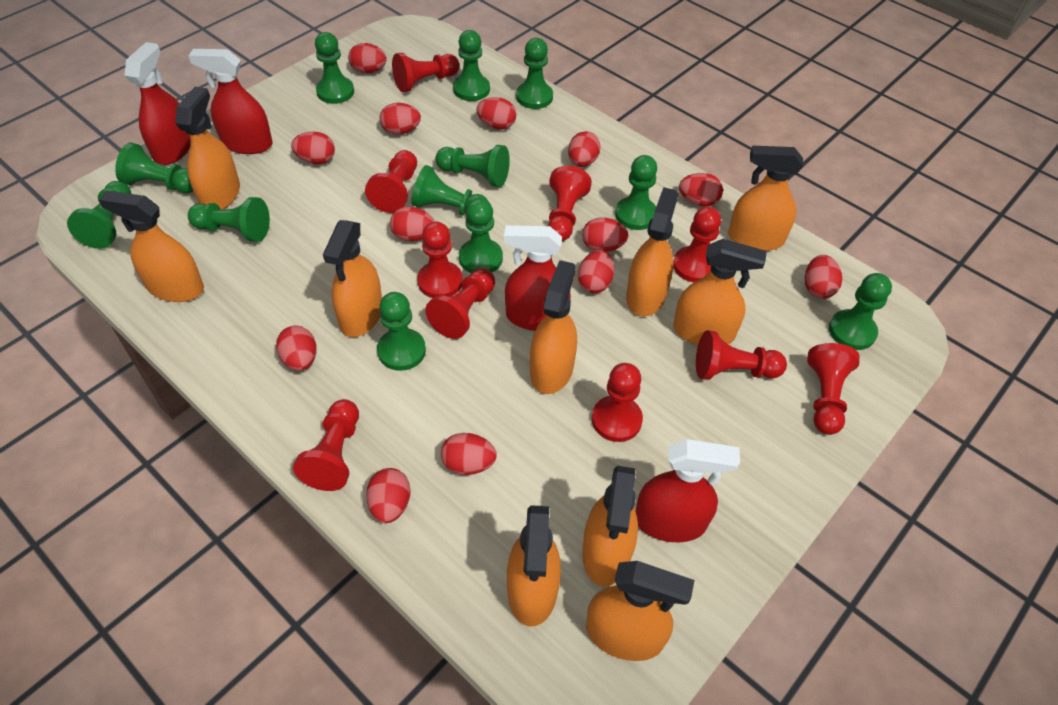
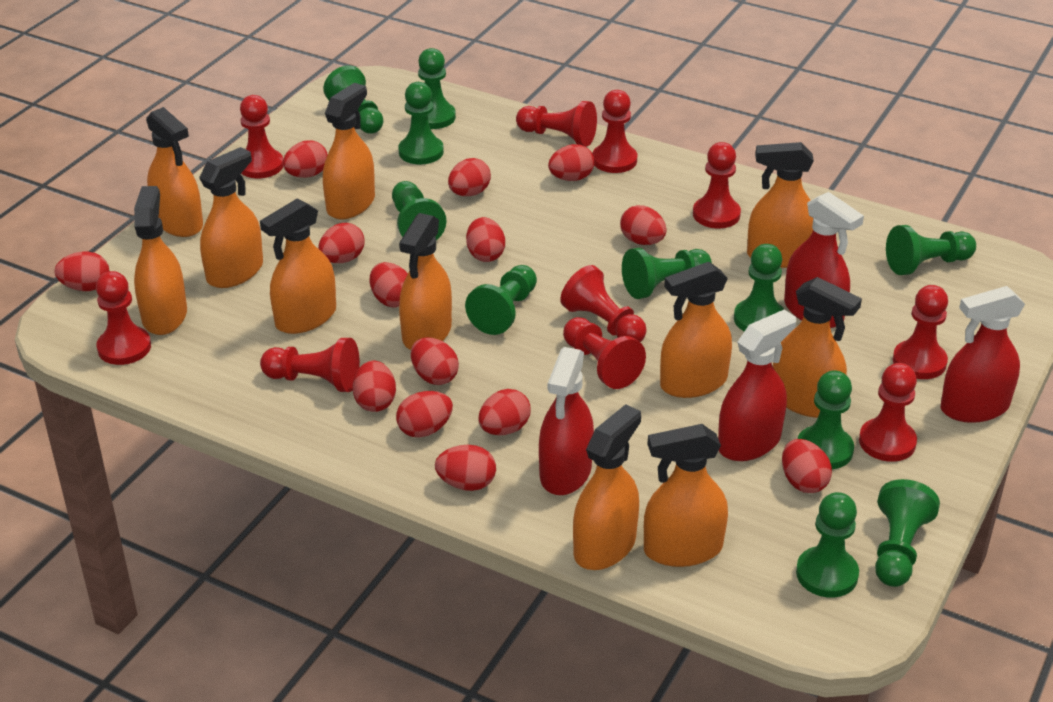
green pawn: [67,181,131,249] [115,142,193,193] [188,197,270,242] [315,32,354,104] [377,292,426,371] [411,165,489,215] [435,145,510,187] [453,30,490,101] [459,198,503,273] [516,38,553,109] [615,155,657,230] [829,273,892,350] = 12 -> [323,65,384,134] [392,181,447,240] [398,82,444,165] [418,48,456,129] [465,265,537,335] [622,248,712,299] [734,244,784,331] [796,492,859,598] [798,370,854,469] [875,479,940,587] [886,225,976,275] = 11
orange spray bottle: [99,190,204,302] [175,87,240,210] [323,220,382,337] [507,505,561,627] [530,260,577,394] [582,466,638,586] [586,561,695,661] [626,187,678,316] [674,239,767,345] [728,146,803,251] = 10 -> [134,186,187,335] [146,107,203,237] [199,147,263,288] [260,199,336,334] [323,83,375,219] [399,213,452,350] [573,404,641,570] [644,424,728,567] [660,262,732,398] [747,142,814,268] [773,277,862,418] = 11
red egg: [276,326,317,371] [291,131,335,164] [348,43,387,73] [366,468,411,523] [379,103,421,135] [390,207,435,241] [441,433,497,475] [476,97,517,129] [568,131,600,167] [578,250,614,293] [582,217,628,252] [679,173,723,207] [805,255,842,299] = 13 -> [54,252,110,291] [283,140,328,178] [318,223,364,263] [353,360,396,412] [370,262,408,307] [396,391,453,437] [411,337,459,385] [435,445,496,491] [448,158,491,196] [466,217,505,262] [478,389,531,435] [548,144,595,181] [620,205,667,245] [782,439,832,493] = 14

